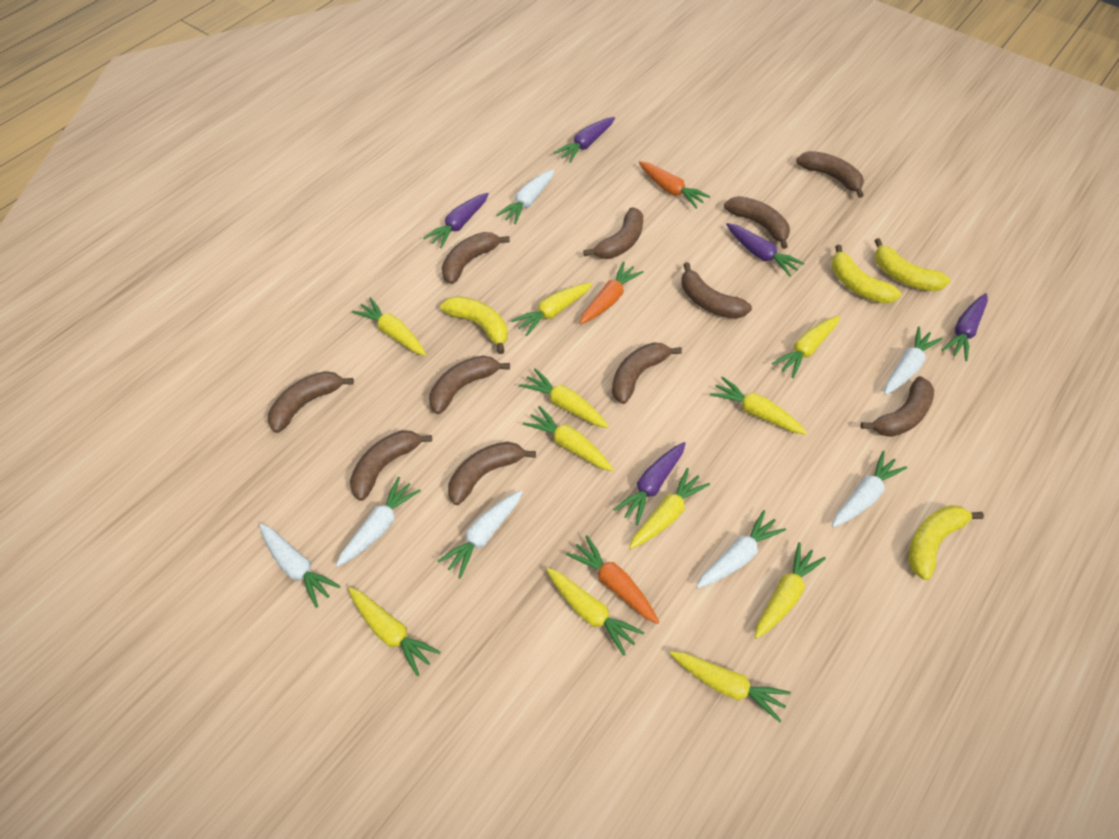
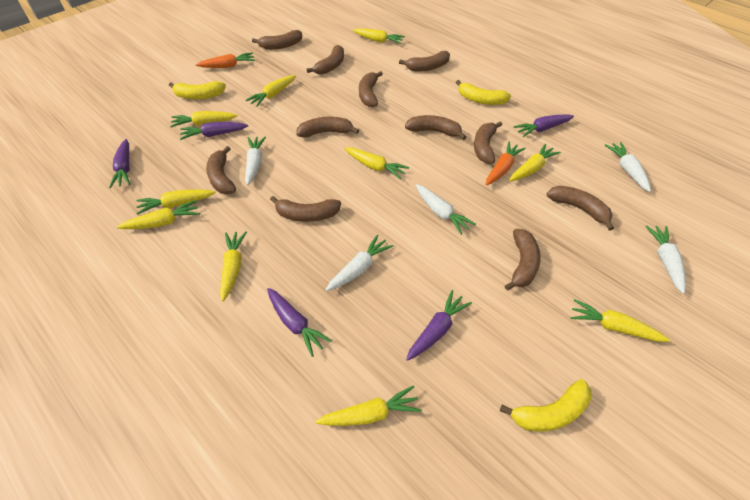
orange carrot: [566,535,659,624] [579,261,644,324] [639,161,710,209] = 3 -> [196,52,255,68] [486,142,526,185] = 2
white carrot: [259,524,341,608] [336,477,421,567] [438,491,522,578] [496,169,554,224] [696,510,786,588] [832,451,907,528] [884,326,942,395] = 7 -> [245,137,266,185] [326,234,393,291] [416,184,476,235] [605,142,651,192] [645,225,686,294] = 5
yellow banana: [440,296,508,354] [832,245,901,304] [875,238,950,291] [909,505,984,580] = 4 -> [169,81,226,99] [456,80,511,105] [500,379,592,432] = 3
yellow carrot: [348,588,440,676] [352,297,426,356] [511,283,593,336] [519,368,609,428] [523,406,614,471] [546,568,644,656] [629,468,710,549] [670,651,791,722] [710,376,807,435] [755,542,826,639] [772,316,840,378] = 11 -> [117,200,200,229] [136,189,216,215] [170,111,238,127] [220,232,247,301] [246,75,296,107] [315,385,422,426] [344,148,409,179] [352,28,405,44] [509,144,561,181] [571,299,670,342] = 10

